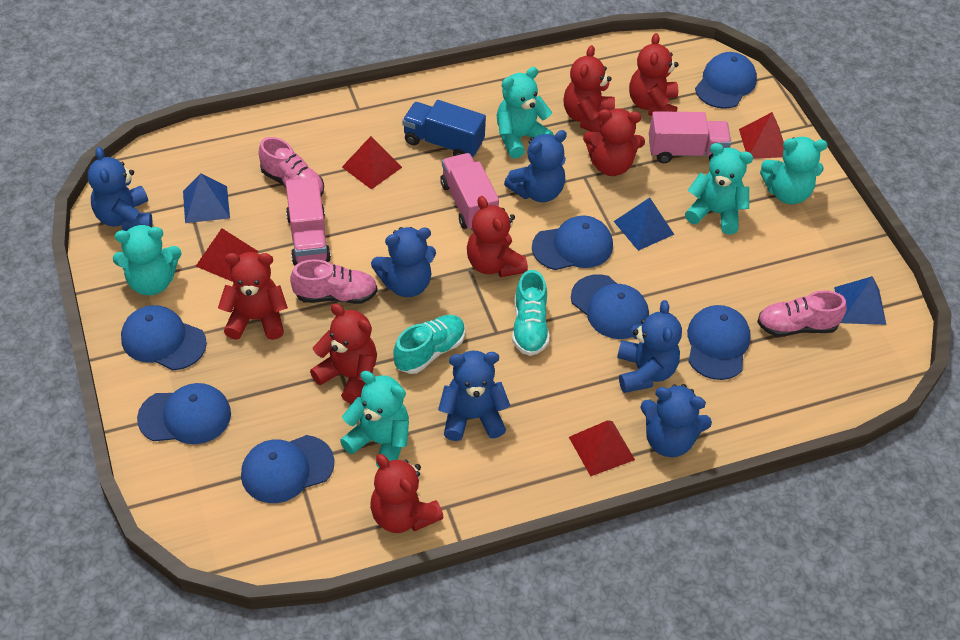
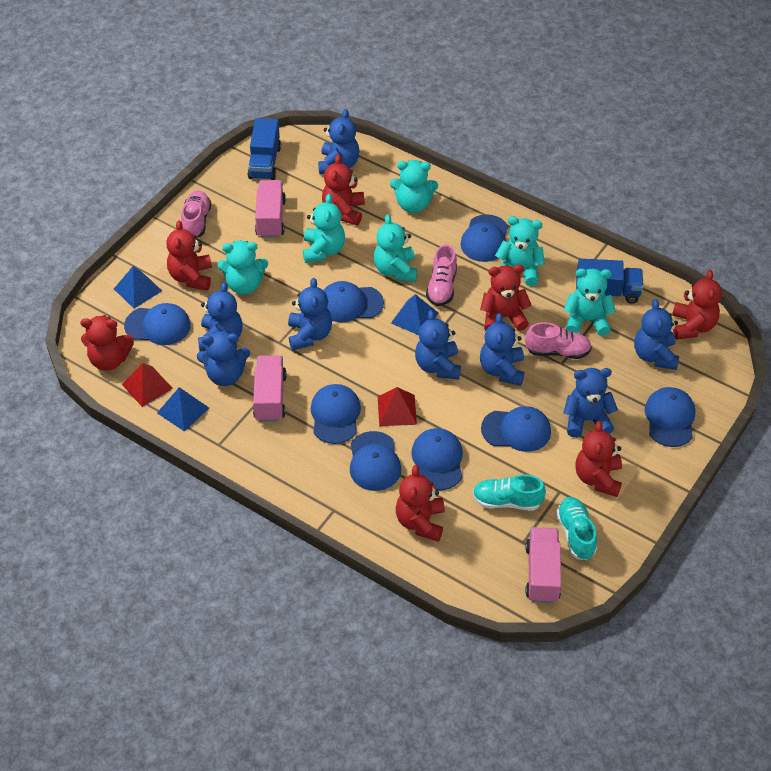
blue cap: [121,305,207,370] [137,383,231,444] [241,435,334,503] [532,215,613,270] [571,274,649,339] [687,305,751,380] [695,52,757,109] = 7 -> [124,303,191,345] [311,384,361,444] [323,281,384,322] [350,431,401,491] [411,428,463,490] [461,214,508,262] [481,406,551,452] [645,387,695,447] = 8
blue teddy bear: [88,147,152,231] [371,227,436,297] [438,350,510,441] [504,130,567,202] [617,300,682,393] [640,384,712,457] = 6 -> [197,330,250,386] [198,282,243,351] [288,278,332,350] [318,109,359,174] [415,310,461,380] [480,313,524,386] [563,368,618,438] [634,299,679,370] = 8
blue truck: [402,100,486,157] = 1 -> [247,118,281,180] [576,259,644,304] = 2
red pyramid: [196,228,258,282] [342,136,402,190] [569,420,635,476] [739,112,784,159] = 4 -> [122,363,173,407] [378,387,417,426] = 2
turquoise teddy bear: [113,224,182,295] [340,371,409,468] [497,67,554,159] [685,143,753,235] [760,137,827,204] = 5 -> [217,240,268,295] [303,194,345,263] [374,214,417,282] [390,160,438,213] [495,216,545,286] [564,268,616,336] = 6

